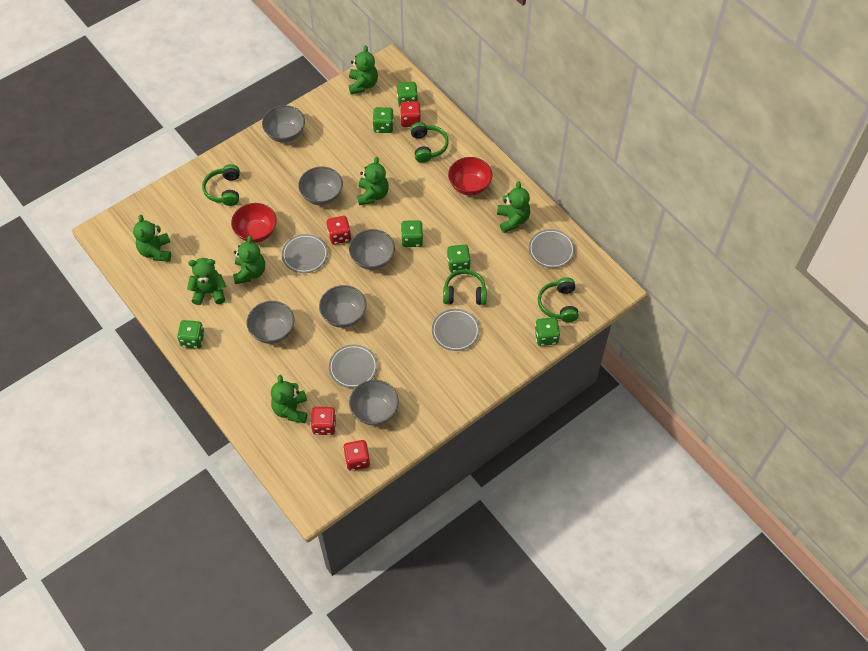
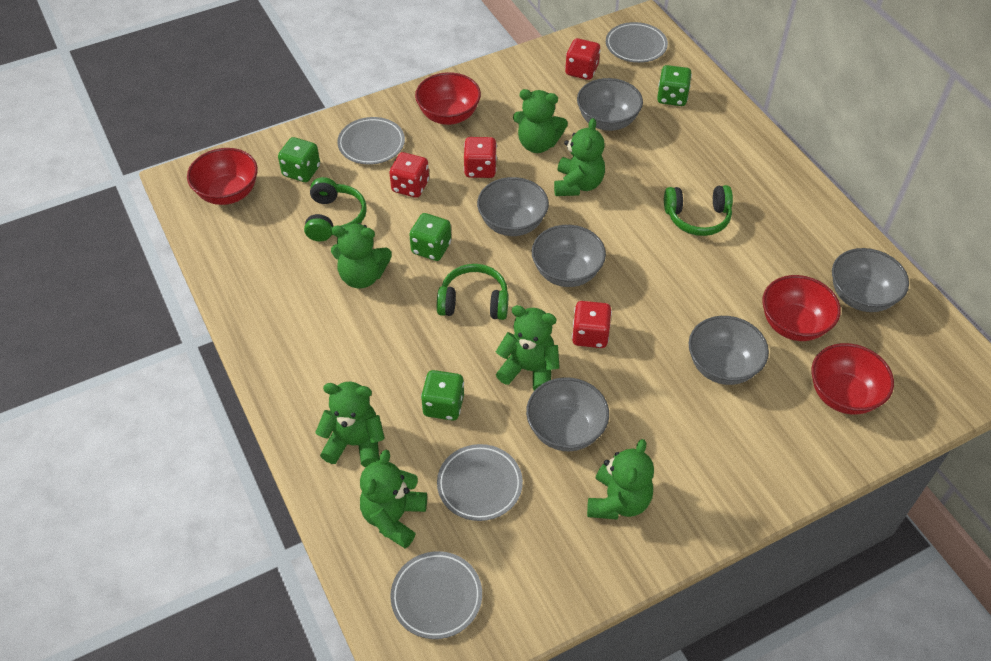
green dice: [177,320,205,349] [373,107,394,133] [397,82,418,107] [401,220,423,247] [447,244,471,272] [534,317,560,346] = 6 -> [278,137,320,182] [409,213,451,261] [421,370,464,421] [657,65,692,106] = 4
green headphones: [202,164,240,206] [410,122,449,163] [443,269,487,305] [538,277,579,322] = 4 -> [304,177,367,241] [437,264,509,320] [664,185,733,236] = 3
red bowl: [231,203,277,243] [448,157,492,196] = 2 -> [187,148,258,205] [415,72,481,125] [762,275,841,341] [811,343,894,415] = 4

